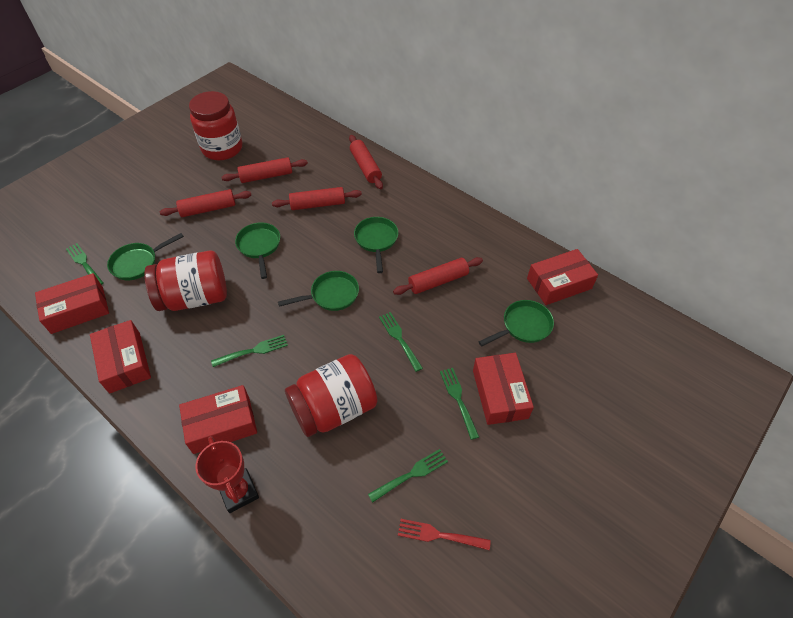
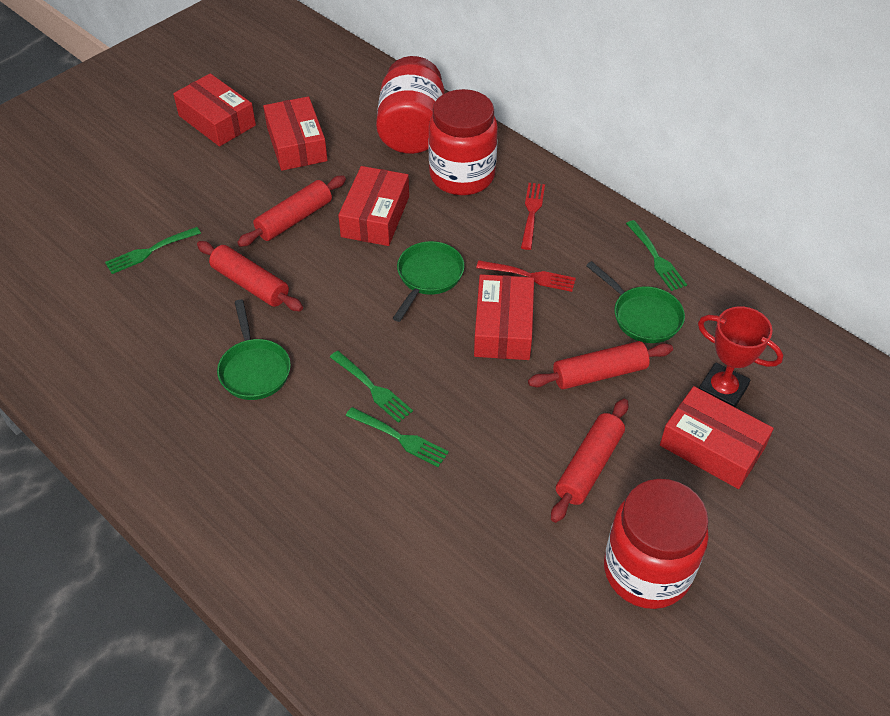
green fork: [66,243,103,285] [211,335,288,367] [368,449,448,503] [379,312,423,372] [440,368,479,440] = 5 -> [105,227,201,274] [330,351,413,423] [346,407,449,467] [626,220,687,291] = 4
green pan: [107,233,184,280] [235,222,280,279] [278,271,359,311] [354,217,398,273] [478,300,554,346] = 5 -> [217,299,291,400] [393,241,464,322] [586,261,685,343] = 3
red fork: [398,519,491,550] = 1 -> [476,260,576,292] [521,183,545,250] = 2
red rolling pin: [160,189,251,217] [222,157,308,183] [272,187,362,210] [349,135,383,189] [393,257,483,295] = 5 -> [197,241,303,311] [237,175,346,247] [528,341,673,389] [551,399,628,523] = 4

